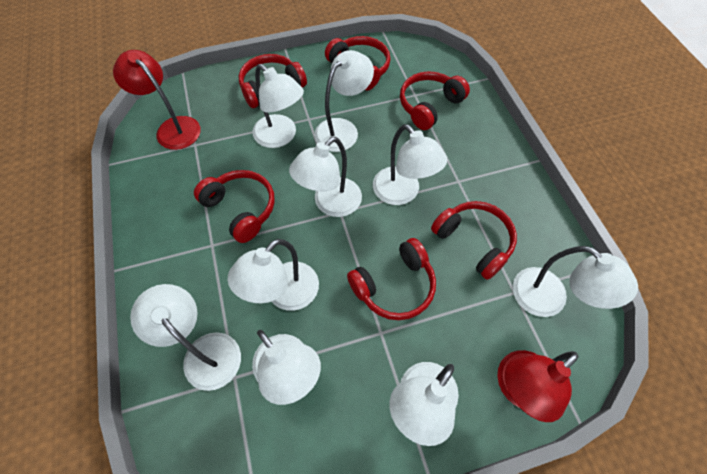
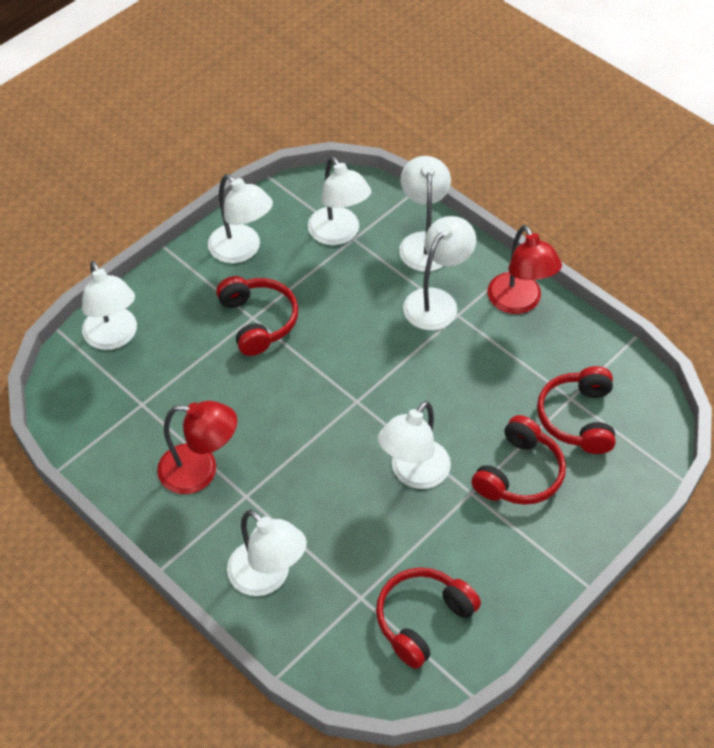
red headphones: [194,170,275,243] [239,54,307,108] [325,36,391,91] [347,238,436,320] [400,71,470,130] [431,201,517,280] = 6 -> [216,276,298,356] [376,567,481,669] [471,415,566,505] [537,366,616,454] = 4
white lamp: [130,284,241,391] [227,239,319,311] [252,330,321,405] [253,64,304,148] [289,137,362,217] [314,50,374,152] [373,124,447,205] [389,362,459,446] [513,246,638,317] = 9 -> [82,261,137,350] [208,174,273,263] [227,509,307,596] [308,156,371,245] [378,401,451,489] [399,156,451,271] [403,216,476,330] = 7

